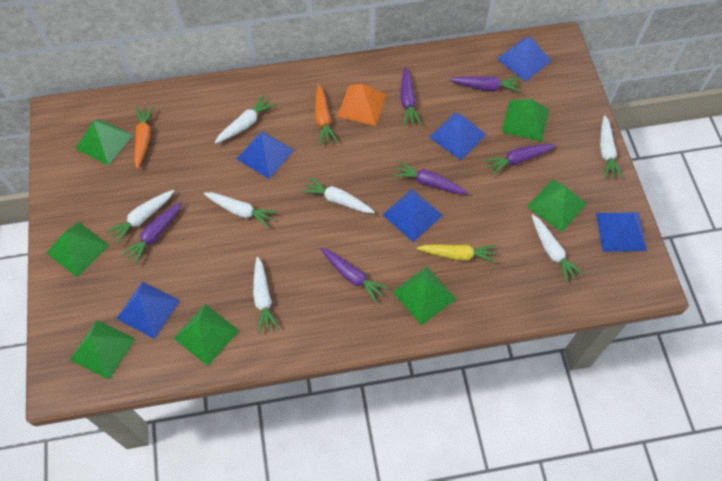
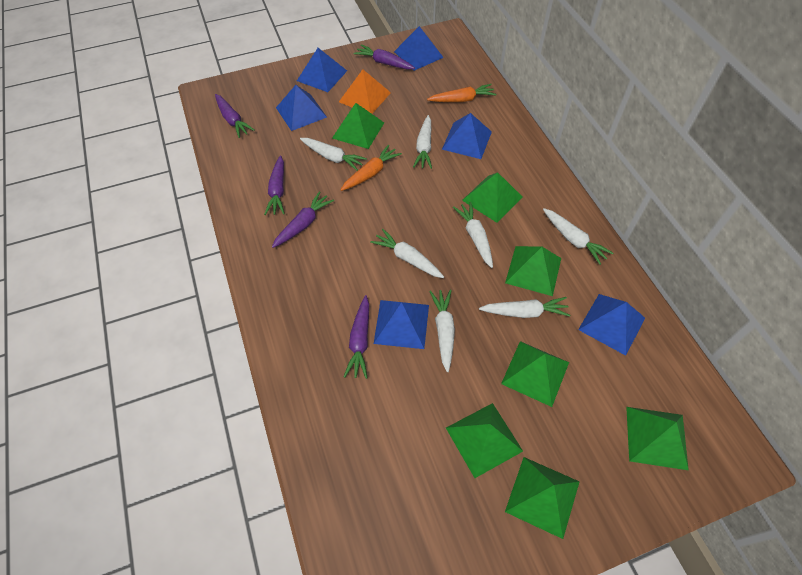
purple carrot: [121,202,182,265] [321,248,389,303] [393,161,468,194] [400,67,422,126] [450,76,521,92] [484,144,556,175] = 6 -> [215,94,255,138] [264,156,285,215] [272,191,334,248] [344,295,369,379] [354,44,415,69] = 5
yellow carrot: [417,245,497,263] = 1 -> none = 0

